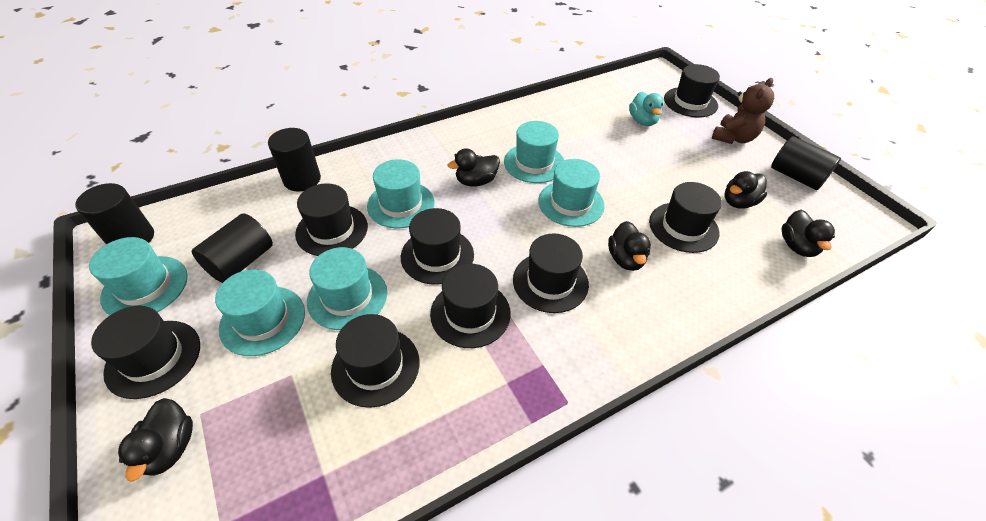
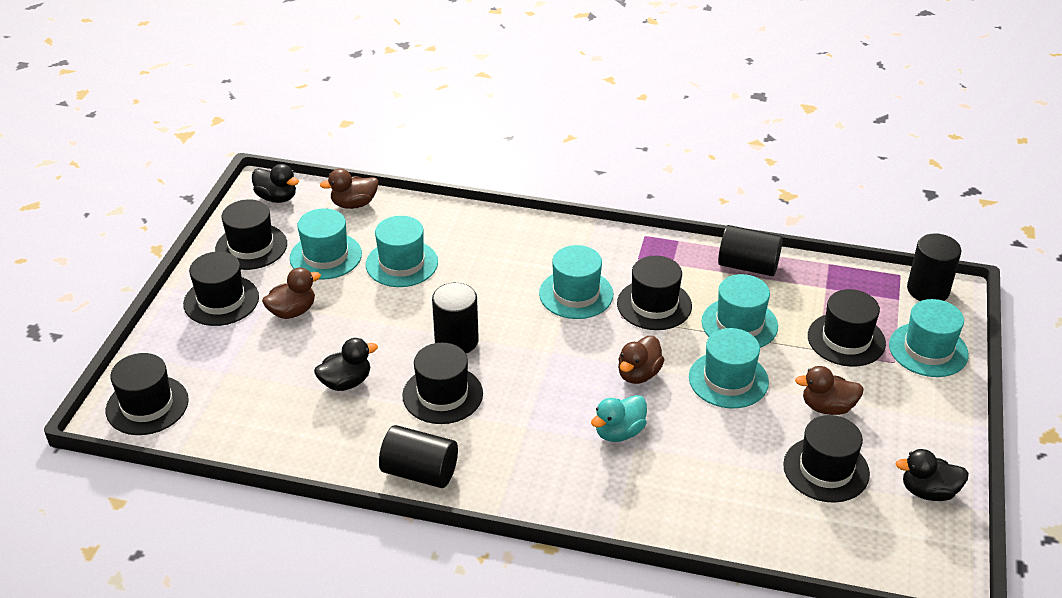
black duck: [118,398,193,482] [448,148,500,187] [608,221,651,271] [725,171,767,209] [781,210,835,257] = 5 -> [252,164,299,203] [314,338,378,391] [896,449,969,501] = 3
black hat: [91,306,200,399] [295,183,368,256] [331,314,420,408] [401,208,474,285] [430,264,511,348] [513,233,589,313] [649,182,722,253] [664,64,720,118] = 8 -> [106,353,189,435] [183,252,259,326] [215,199,287,270] [402,343,483,424] [617,256,692,330] [783,415,870,503] [808,289,886,367] = 7
brown duck: none = 0 -> [262,268,321,319] [320,168,378,209] [618,336,665,384] [795,366,864,415] = 4
brown teddy bear: [712,78,774,144] = 1 -> none = 0

